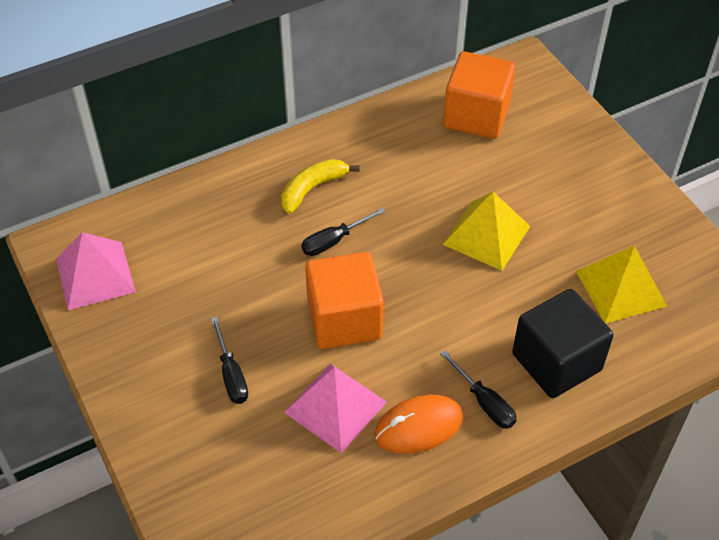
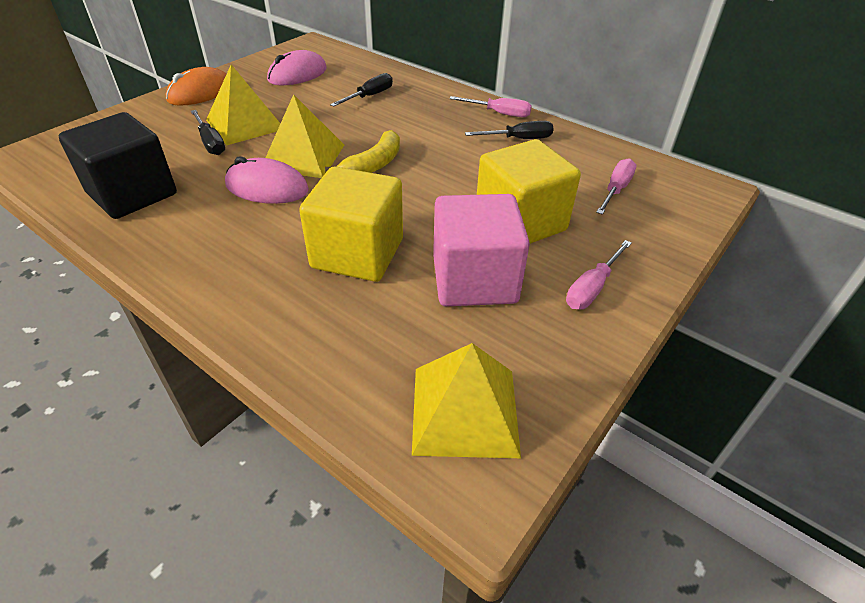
orange cube: [305,252,384,349] [443,51,515,139] = 2 -> none = 0
pink cube: none = 0 -> [433,194,530,306] = 1
pink mouse: none = 0 -> [225,156,309,204] [267,50,327,85] = 2
pink pyramid: [56,232,136,310] [284,364,387,453] = 2 -> none = 0
pink screwdriver: none = 0 -> [449,96,532,117] [566,240,632,309] [596,158,637,215] = 3
yellow cube: none = 0 -> [299,166,403,282] [477,139,581,244] = 2
yellow pyramid: [443,192,530,271] [576,246,667,324] = 2 -> [206,64,281,146] [266,94,344,178] [412,343,521,458] = 3

